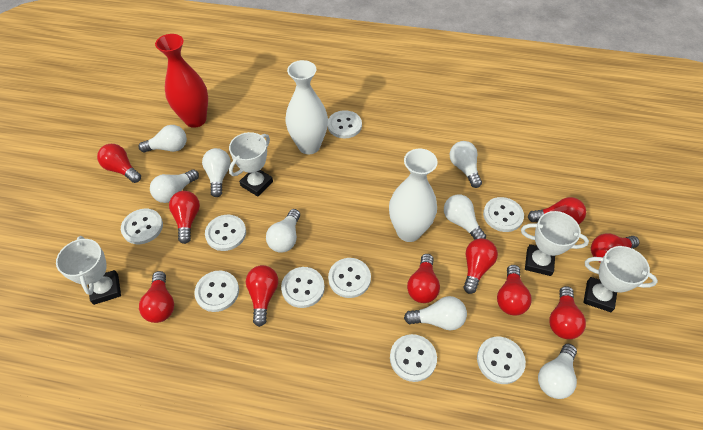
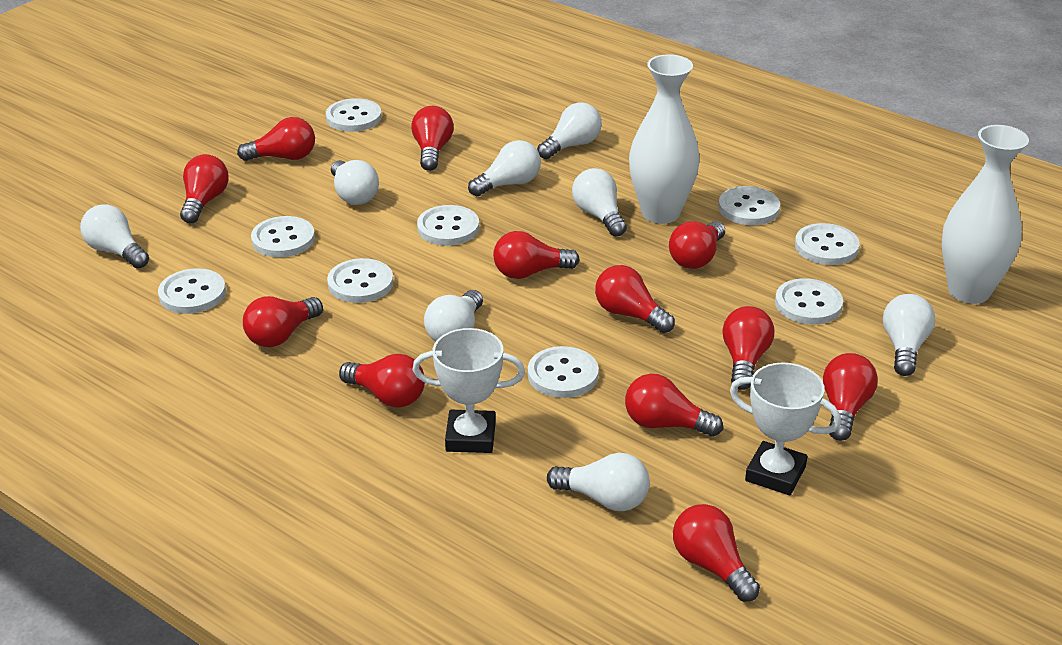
red light bulb: [97,144,141,183] [139,271,174,323] [169,191,200,244] [246,265,278,327] [407,254,440,303] [463,238,498,294] [497,265,532,315] [528,197,586,225] [549,286,586,339] [591,233,640,263] = 10 -> [180,154,229,223] [237,117,315,161] [243,296,323,347] [339,354,425,408] [411,106,454,171] [493,231,580,279] [595,265,675,333] [625,374,723,437] [669,221,725,269] [673,504,760,602] [722,306,775,390] [823,353,878,441] = 12
red vase: [155,34,208,128] = 1 -> none = 0
white trophy: [56,236,121,305] [229,132,273,197] [521,211,589,276] [583,246,658,312] = 4 -> [412,328,525,453] [730,362,841,495] = 2

